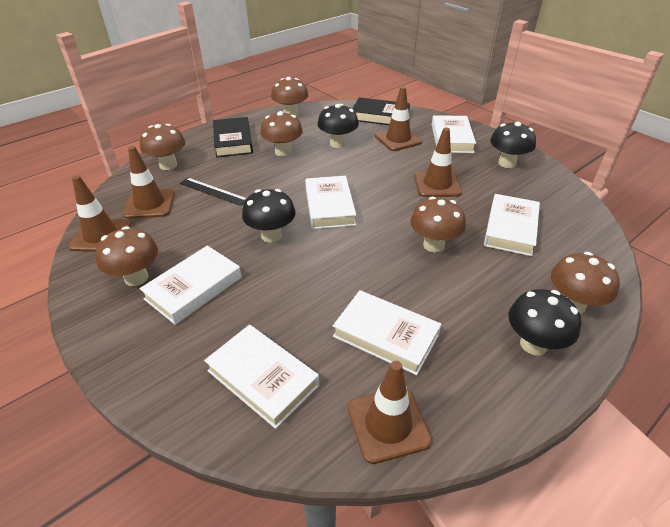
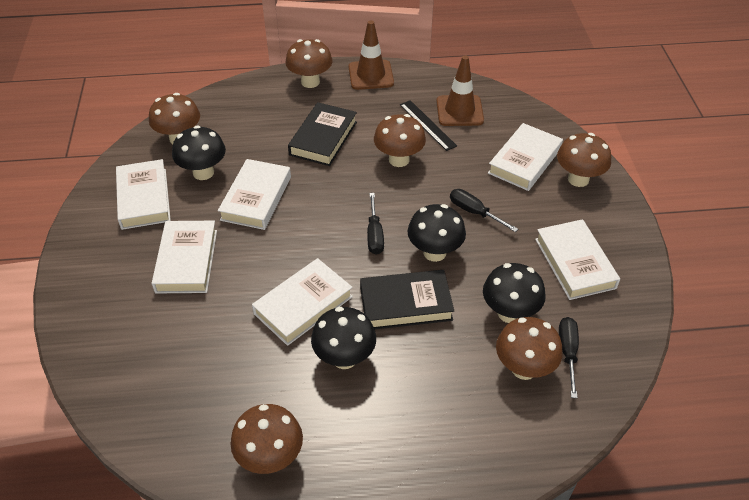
black screwdriver: none = 0 -> [367,193,384,255] [450,189,518,232] [559,317,579,398] = 3
brown traffic cone: [69,175,131,252] [123,146,175,219] [348,361,432,464] [375,86,422,151] [414,127,462,197] = 5 -> [348,20,394,90] [436,55,484,126] = 2

